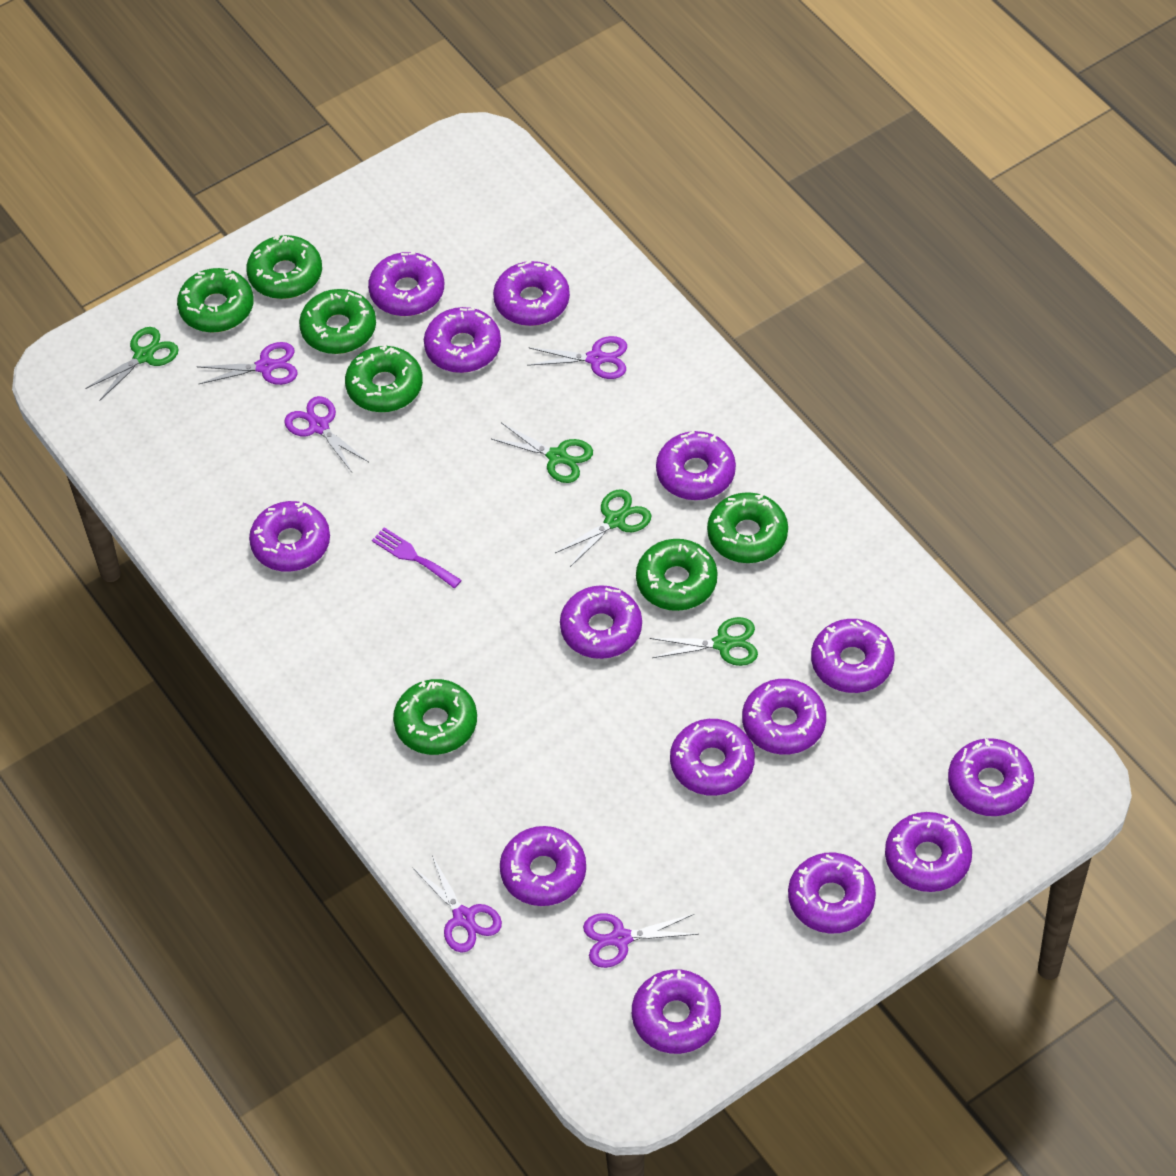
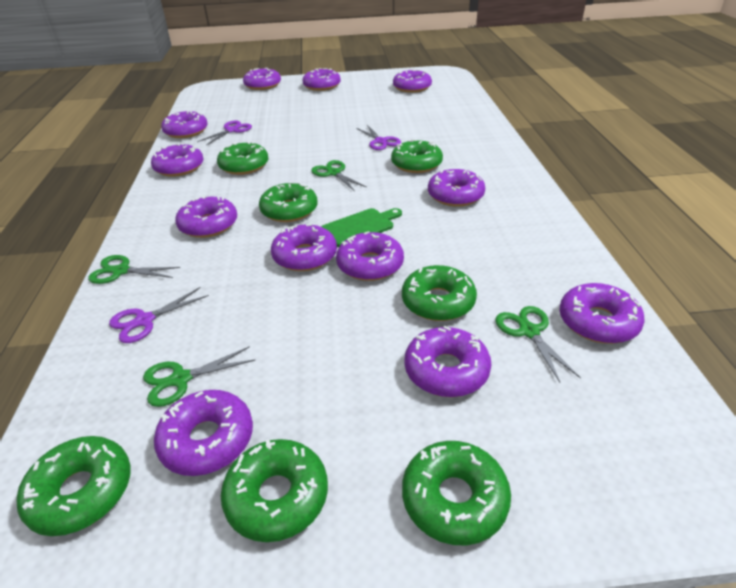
green cutting board: none = 0 -> [321,208,402,247] = 1
purple donut: [249,501,330,572] [368,252,444,316] [424,307,501,373] [493,260,570,326] [500,826,586,906] [560,585,642,659] [632,969,721,1054] [656,431,736,500] [670,719,755,796] [742,679,826,754] [788,852,876,934] [811,619,894,693] [885,812,972,892] [948,738,1034,816] = 14 -> [151,143,204,177] [154,390,253,476] [161,111,208,138] [175,195,237,238] [243,68,281,90] [271,224,337,271] [302,68,341,91] [336,231,404,281] [393,69,432,93] [404,326,491,397] [428,169,485,207] [559,283,645,344] = 12
purple fork: [372,527,462,588] = 1 -> none = 0
purple scissors: [197,342,298,385] [284,396,369,472] [412,856,502,953] [527,336,627,379] [583,913,699,968] = 5 -> [109,287,209,343] [197,120,252,145] [356,125,401,150] = 3

